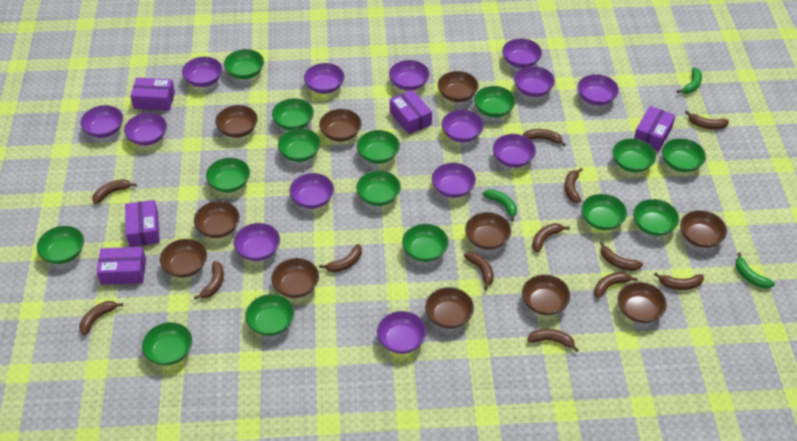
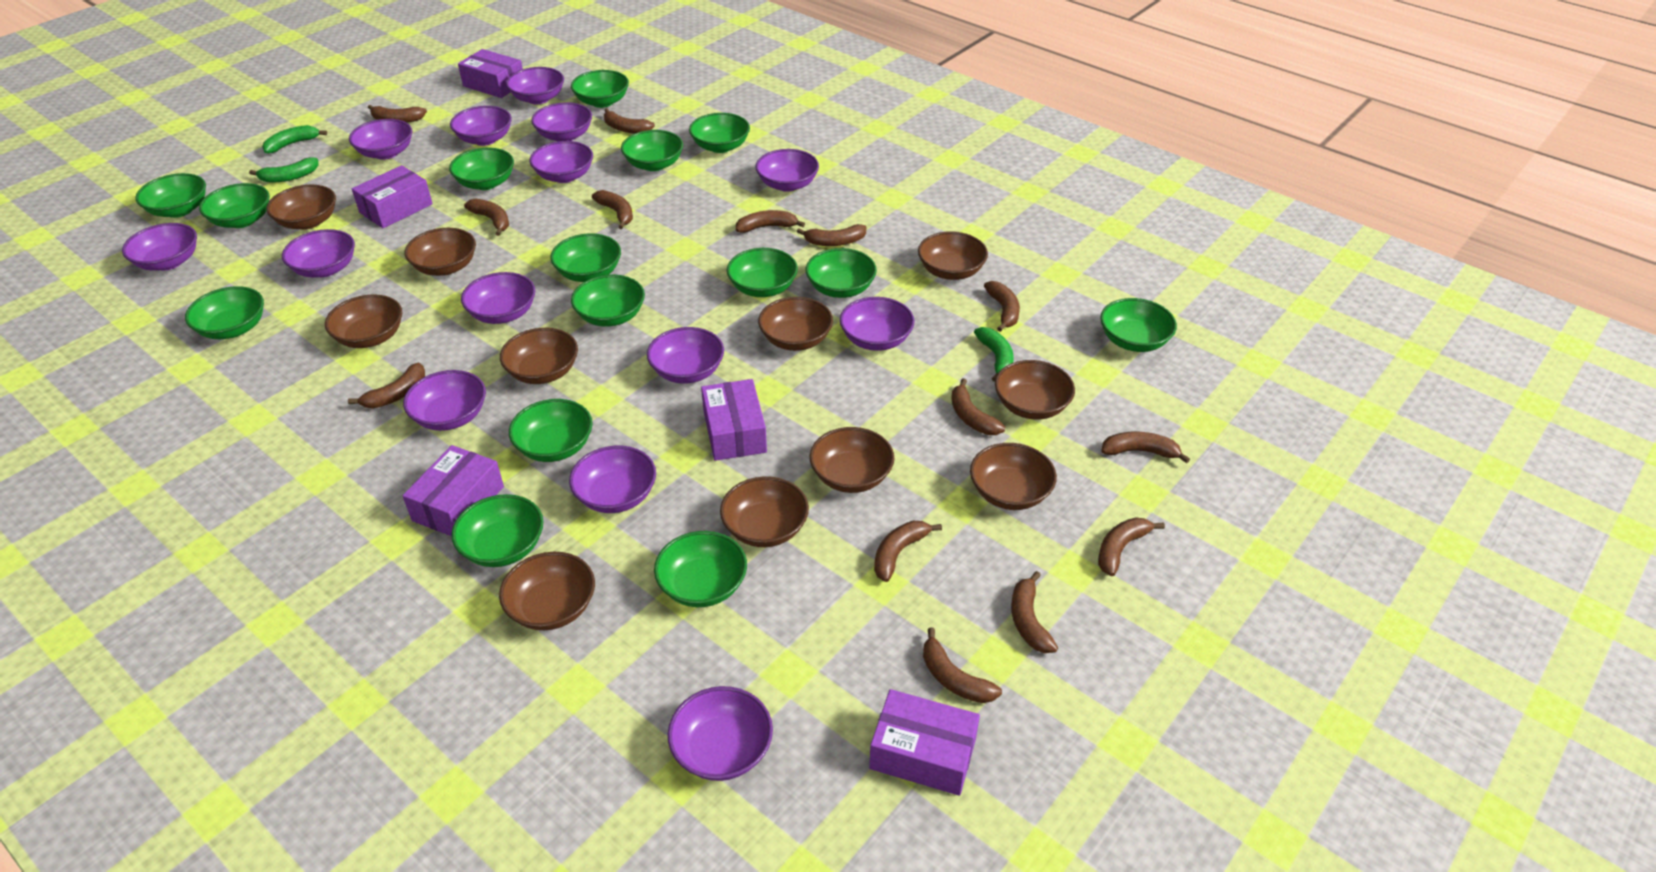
brown banana: [79,301,123,336] [92,179,137,204] [194,261,224,300] [319,244,362,273] [464,252,494,290] [523,129,566,146] [527,329,578,352] [532,223,570,252] [565,168,583,203] [594,272,638,298] [600,241,643,271] [654,272,704,290] [685,111,729,129] = 13 -> [348,362,425,408] [368,105,427,123] [464,198,509,236] [592,190,633,229] [604,108,655,134] [736,210,805,233] [797,224,866,246] [874,521,942,582] [923,628,1002,703] [951,378,1005,435] [984,281,1020,332] [1011,571,1058,653] [1098,517,1165,576] [1101,432,1190,463] = 14

